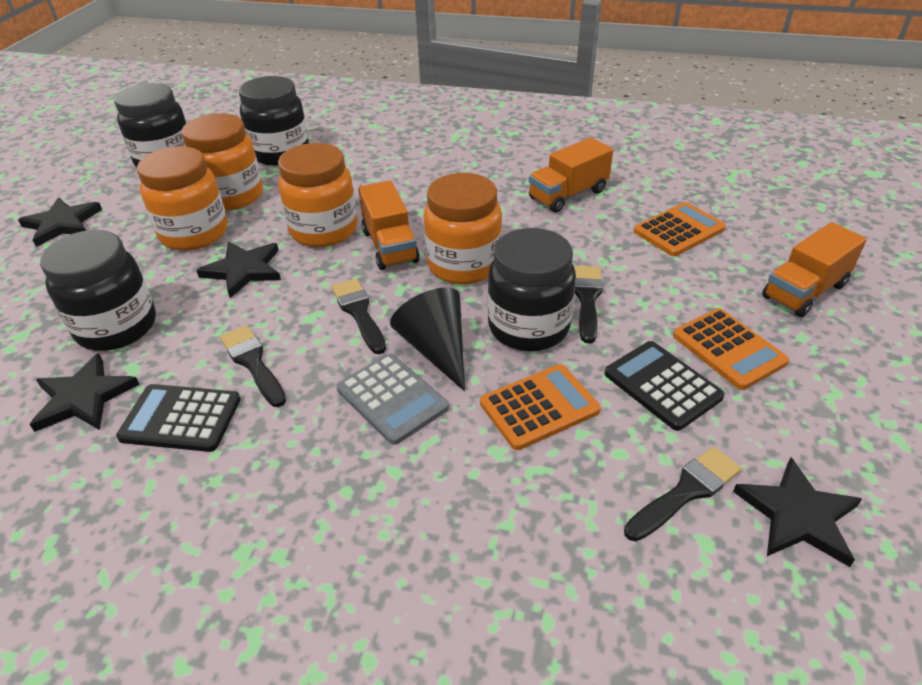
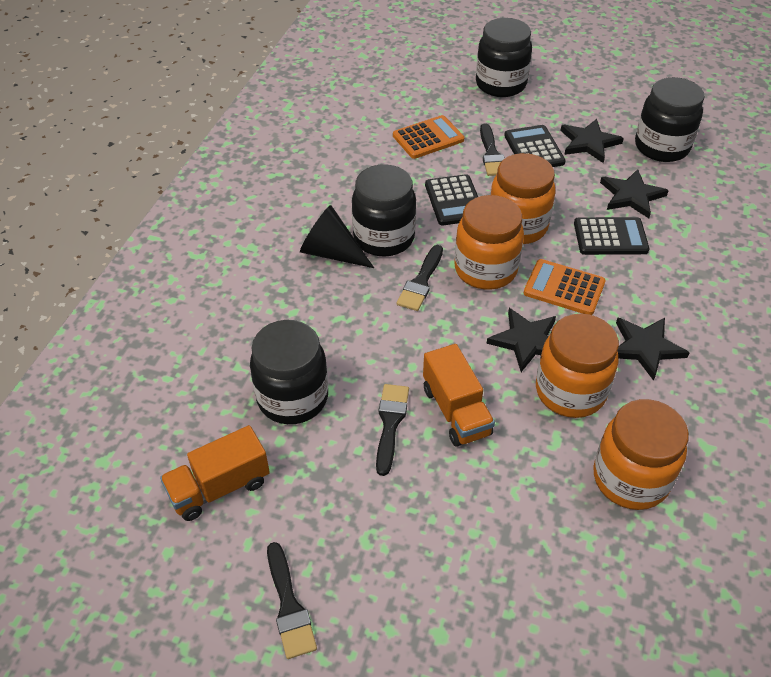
black calculator: [116,384,241,452] [605,341,725,431] = 2 -> [425,174,478,225] [504,125,566,167] [574,217,649,255] = 3
grey calculator: [336,354,449,445] = 1 -> none = 0
orange calculator: [480,364,601,450] [633,202,726,256] [673,308,789,390] = 3 -> [393,115,464,159] [524,259,606,315] = 2
orange truck: [358,181,420,270] [529,137,613,213] [762,222,867,317] = 3 -> [160,425,270,521] [423,344,495,447] = 2

